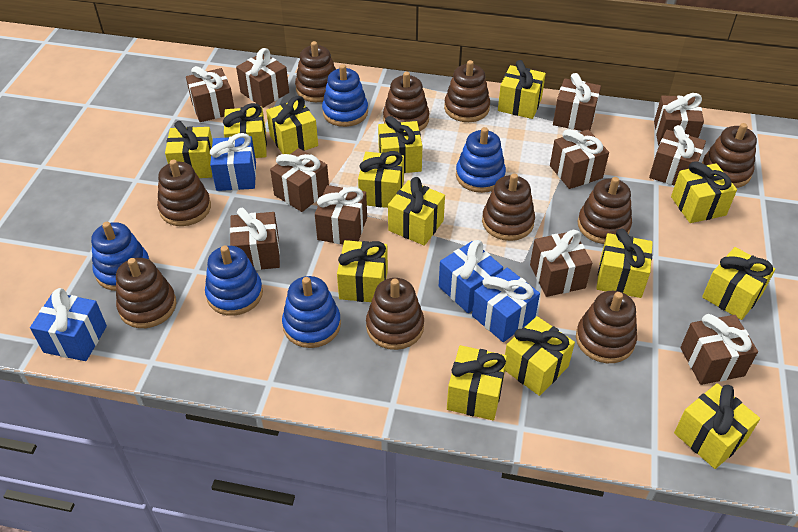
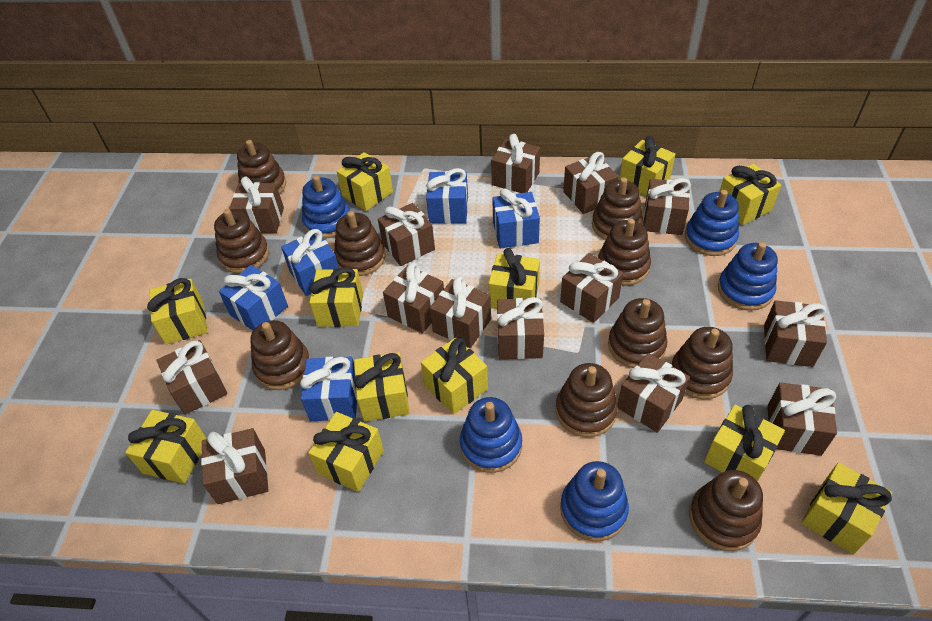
blue gift: [30,288,107,361] [210,133,256,191] [439,240,503,313] [472,268,540,342] = 4 -> [219,265,288,330] [281,229,339,296] [300,357,358,421] [426,168,468,224] [492,189,540,249] = 5
brown gift: [186,66,235,122] [230,208,280,270] [236,48,289,108] [270,148,329,212] [315,185,367,244] [530,230,592,297] [550,129,609,189] [553,73,601,131] [649,125,706,186] [654,93,704,145] [680,314,758,385] = 11 -> [157,340,227,415] [201,428,269,504] [229,177,284,233] [378,203,435,266] [383,263,444,333] [430,276,491,348] [491,134,540,193] [497,297,544,359] [560,253,623,323] [563,152,618,214] [618,353,690,433] [643,178,691,235] [764,300,827,367] [767,382,837,456] = 14
yellow gift: [165,121,213,178] [223,103,267,158] [266,96,318,154] [337,240,388,302] [358,151,404,208] [378,116,422,173] [388,177,445,246] [447,345,507,420] [498,60,546,119] [505,316,575,396] [596,228,653,298] [671,161,737,223] [674,383,760,469] [702,247,775,320] = 14 -> [125,410,207,484] [147,278,207,344] [308,412,384,492] [309,267,363,327] [337,152,393,211] [354,352,409,422] [421,337,488,415] [488,248,540,309] [619,136,676,197] [704,405,785,482] [719,164,781,225] [801,463,892,554] = 12

